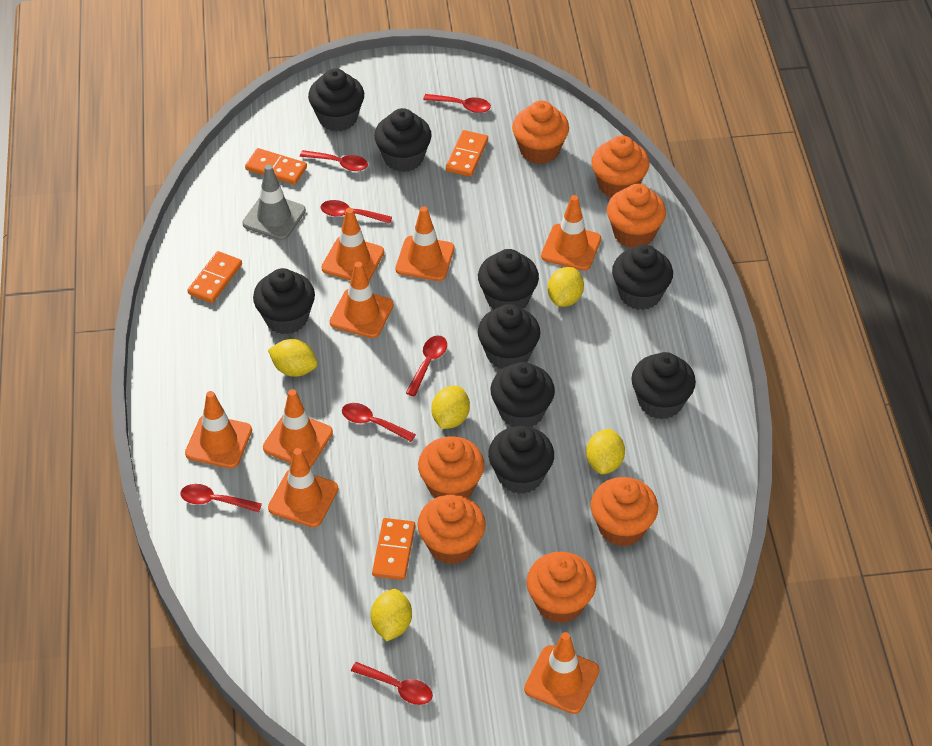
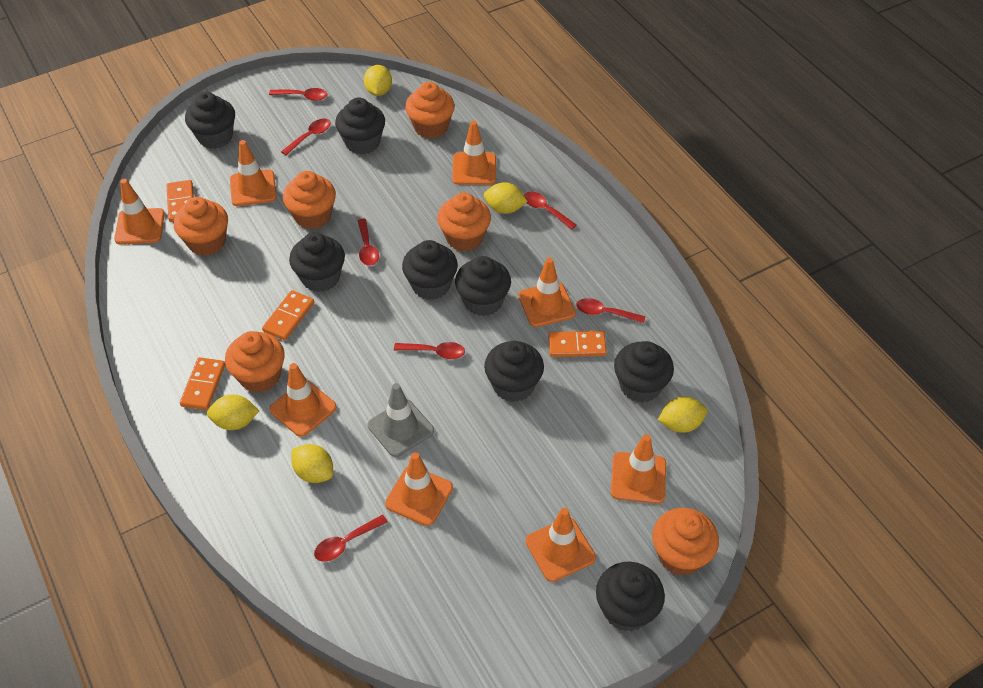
black cupcake: [253,268,315,334] [308,68,364,131] [374,108,432,172] [478,249,539,310] [478,304,540,369] [488,426,554,494] [490,362,555,427] [612,244,673,310] [631,352,696,420] = 9 -> [185,92,235,149] [289,232,345,292] [335,97,385,155] [402,240,458,300] [455,256,511,316] [484,341,544,402] [596,562,665,632] [614,341,674,403] = 8
orange cupcake: [417,494,486,564] [418,436,484,498] [512,100,569,164] [527,552,596,623] [591,135,650,198] [591,477,658,547] [607,184,666,248] = 7 -> [174,197,228,256] [225,331,285,392] [283,171,336,229] [405,82,455,139] [437,193,491,251] [652,508,719,576] = 6

